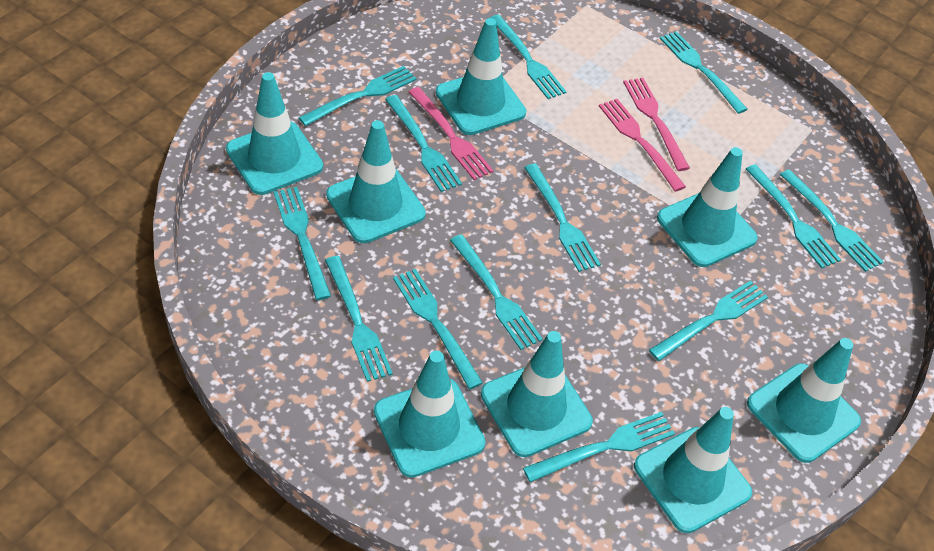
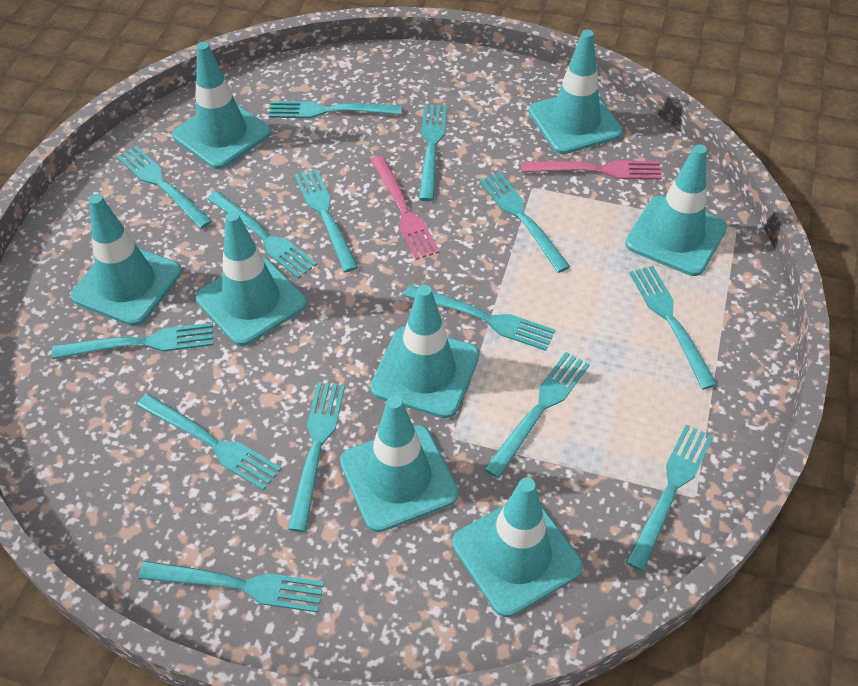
pink fork: [409,87,494,180] [599,99,686,192] [623,78,690,171] = 3 -> [370,156,440,260] [522,160,662,180] = 2
turquoise fork: [274,187,331,300] [298,66,417,126] [325,256,393,382] [385,95,462,192] [393,269,483,389] [450,234,543,350] [490,15,567,99] [523,412,675,483] [524,163,601,272] [649,280,768,361] [660,31,748,114] [746,164,841,268] [780,169,883,272] = 13 -> [52,323,213,359] [117,146,212,229] [137,394,282,491] [138,561,324,613] [207,191,317,279] [269,101,402,118] [288,382,345,532] [294,169,358,272] [404,285,555,351] [419,104,447,201] [480,172,571,273] [484,352,590,478] [626,424,713,571] [629,266,718,389] = 14

